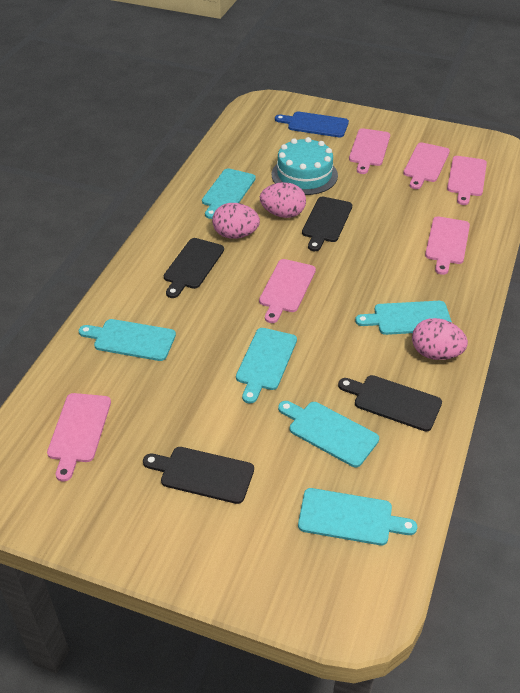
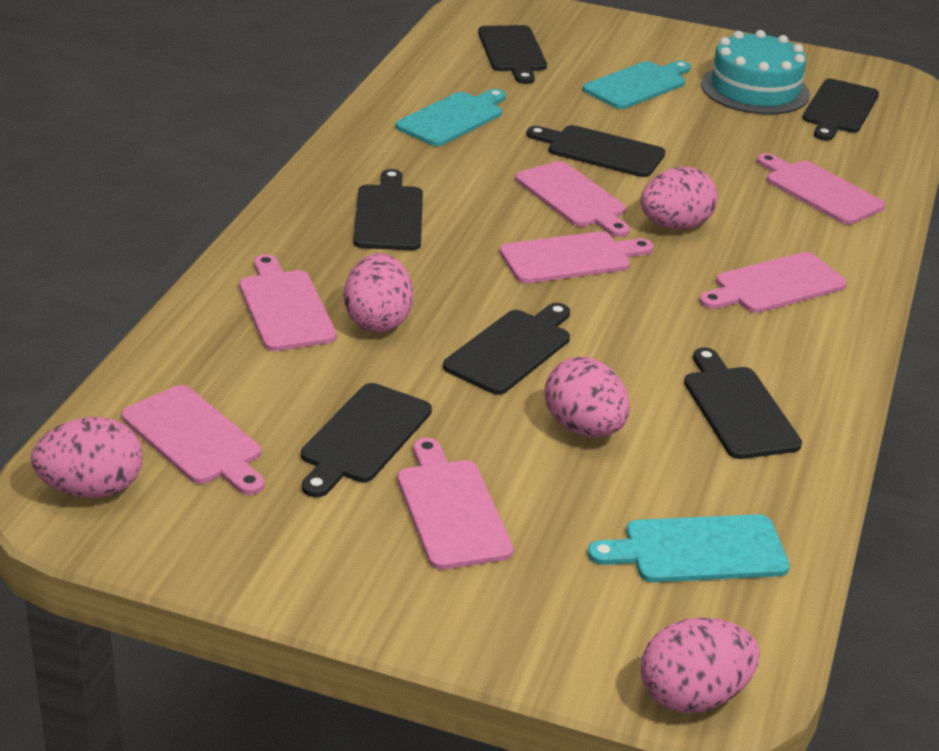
black cutting board: [143,447,254,504] [163,238,224,298] [302,197,352,251] [338,375,442,431] = 4 -> [301,383,432,497] [353,169,423,250] [443,303,570,395] [478,25,547,84] [527,125,665,177] [684,348,802,459] [802,79,879,141] = 7
blue cutting board: [275,112,349,137] = 1 -> none = 0
pink cutting board: [47,393,111,482] [259,259,316,323] [349,128,390,174] [403,142,450,189] [425,216,470,275] [447,156,487,205] = 6 -> [121,385,264,495] [239,254,337,351] [397,438,513,570] [499,231,653,284] [515,161,630,237] [699,252,847,313] [757,153,885,224] = 7
pink egg: [212,203,260,239] [260,182,306,218] [412,318,468,360] = 3 -> [31,417,143,498] [344,253,413,333] [544,357,630,437] [641,167,718,230] [641,618,760,713] = 5
turquoise cutting board: [79,319,176,361] [202,168,256,219] [236,328,297,404] [278,401,379,467] [298,488,417,545] [355,301,452,335] = 6 -> [395,89,506,146] [583,61,691,109] [588,514,790,582] = 3

